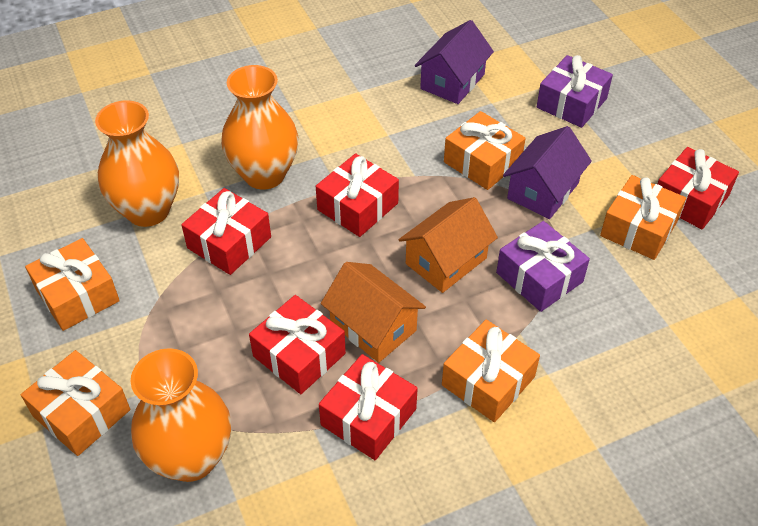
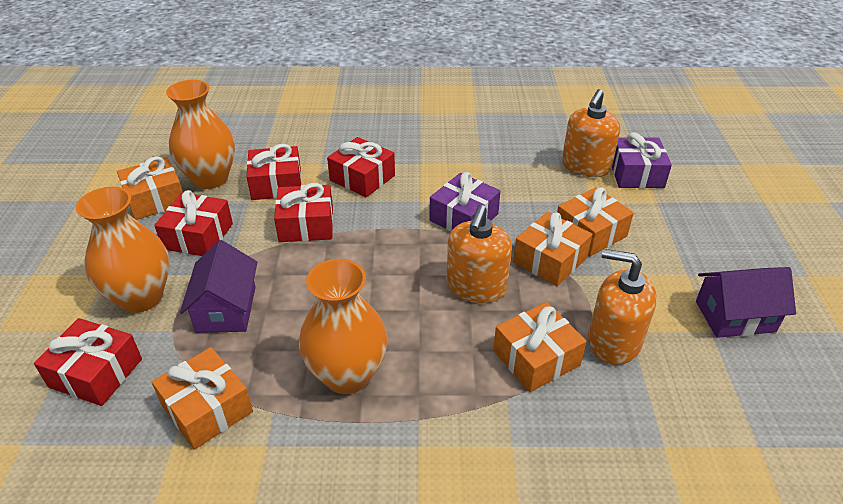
orange house: [321,262,426,363] [399,197,498,293] = 2 -> none = 0
orange soap dispenser: none = 0 -> [447,205,512,303] [562,89,620,177] [588,249,657,365] = 3

